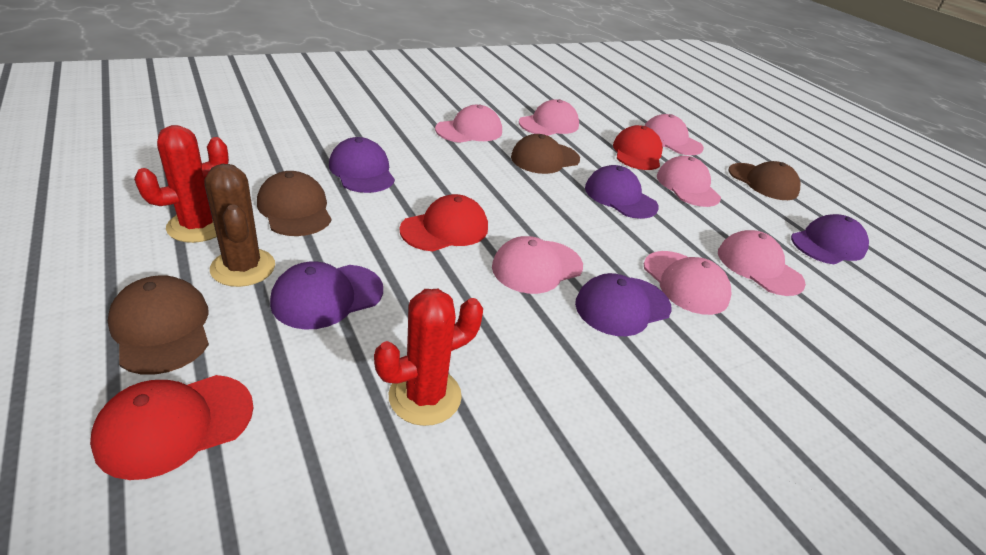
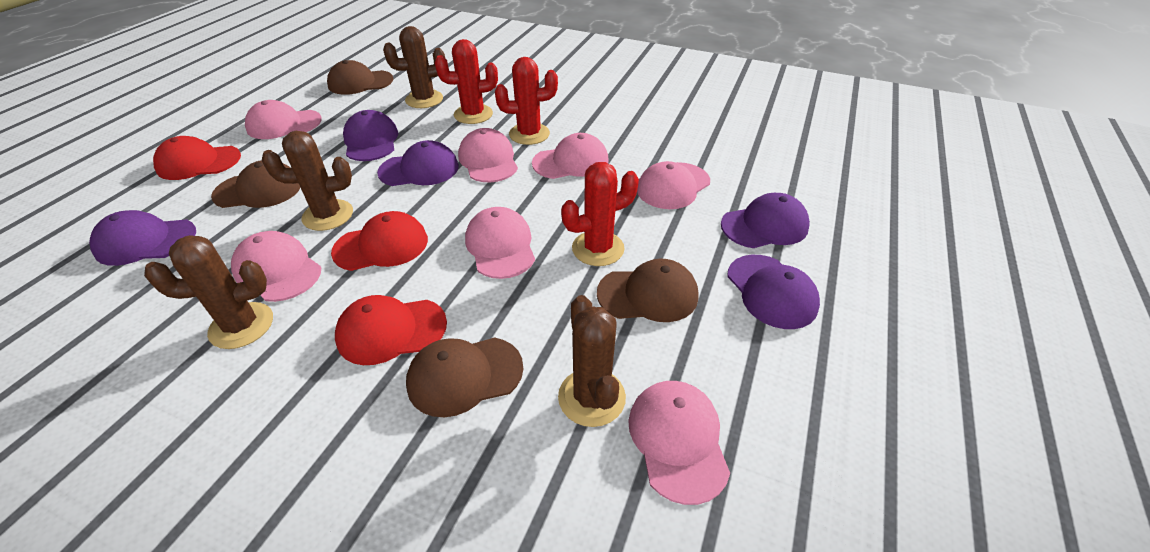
brown cactus: [205,164,275,287] = 1 -> [144,235,273,349] [262,131,353,231] [383,26,445,108] [558,295,626,427] = 4
red cactus: [134,125,229,243] [374,289,483,426] = 2 -> [435,39,498,124] [495,57,558,145] [561,162,639,266] = 3

